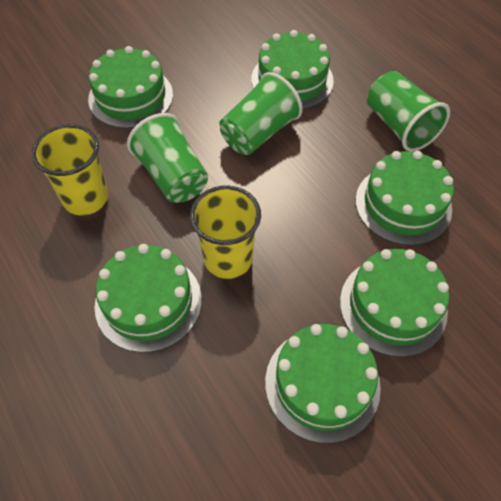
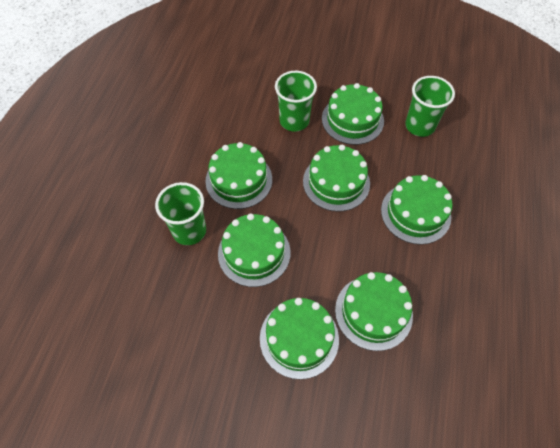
green cake: [88,46,173,128] [95,244,202,353] [251,30,334,109] [265,324,381,443] [340,249,449,357] [356,151,454,245] = 6 -> [205,142,272,209] [218,214,291,287] [260,298,339,379] [303,145,370,212] [322,83,384,145] [335,272,413,351] [381,175,453,245] = 7
yellow cup: [32,124,108,215] [190,186,261,279] = 2 -> none = 0

